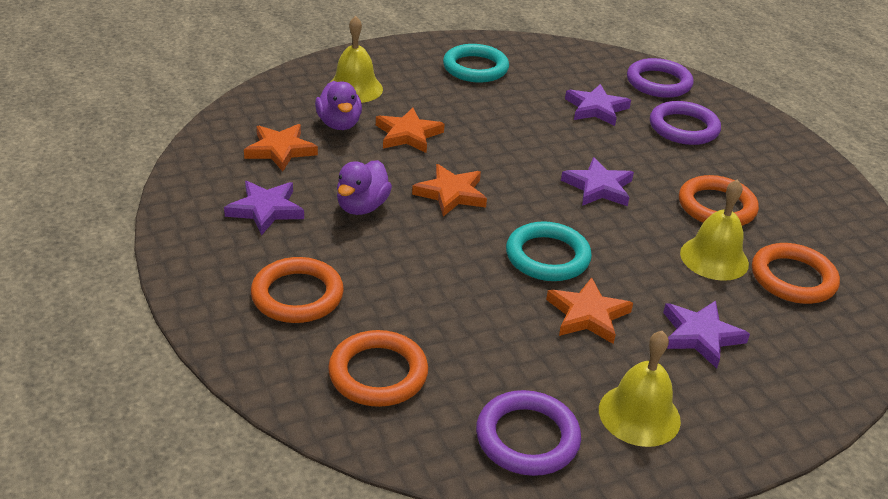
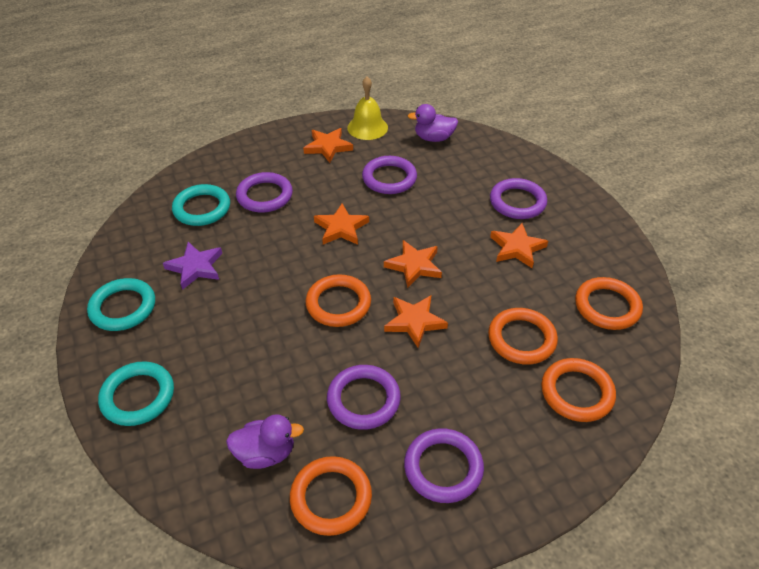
orange ring: [251,257,344,323] [328,330,428,407] [679,175,759,226] [752,243,840,304] = 4 -> [290,456,372,536] [306,274,371,327] [488,308,558,365] [541,358,616,422] [575,277,643,330] = 5
orange star: [244,124,318,172] [376,108,445,153] [412,164,487,217] [546,277,633,344] = 4 -> [303,128,353,163] [314,203,369,245] [384,240,442,288] [384,295,448,348] [490,223,548,268] = 5
purple ring: [476,390,581,476] [627,58,694,98] [650,101,721,145] = 3 -> [236,172,293,213] [327,365,401,430] [362,156,417,194] [404,428,484,503] [490,178,547,219] = 5
purple star: [224,181,304,235] [561,157,634,206] [565,84,631,126] [663,301,750,368] = 4 -> [163,242,222,290] = 1
turquoise ring: [443,44,509,82] [506,221,592,281] = 2 -> [87,278,155,331] [98,361,174,426] [172,184,230,226] = 3
yellow bell: [331,16,383,103] [599,331,681,447] [680,179,749,281] = 3 -> [347,77,388,140] = 1

